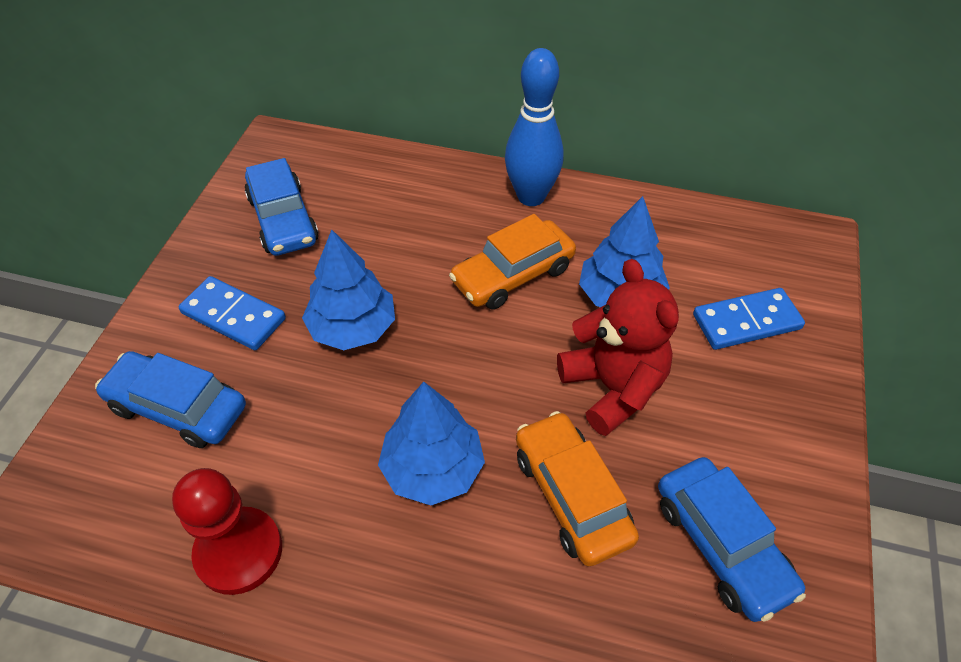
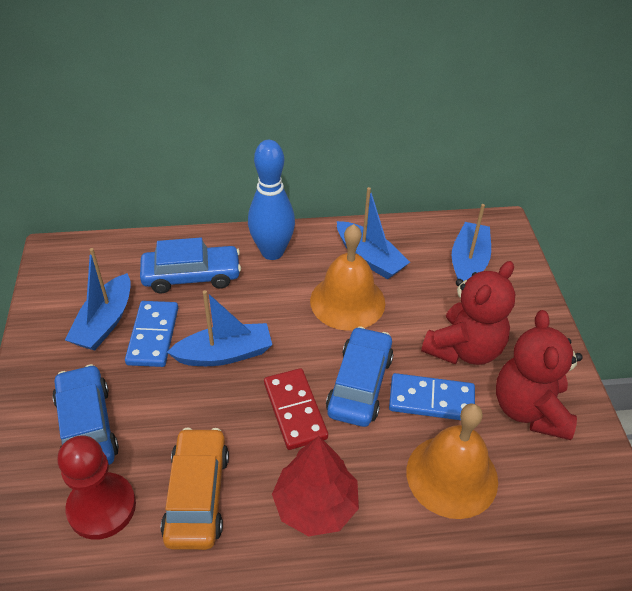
blue boat: none = 0 -> [65,248,131,350] [167,290,272,366] [337,187,410,279] [452,204,491,281] = 4
blue tree: [302,229,395,350] [378,382,485,505] [579,196,670,307] = 3 -> none = 0
orange bell: none = 0 -> [310,224,385,331] [406,403,498,519] = 2
orange car: [449,214,576,310] [516,411,639,567] = 2 -> [161,427,229,550] = 1
red domino: none = 0 -> [264,368,328,450] = 1
red teddy bear: [557,259,679,436] = 1 -> [421,261,515,365] [496,310,583,440] = 2
red tree: none = 0 -> [272,436,359,536] = 1

